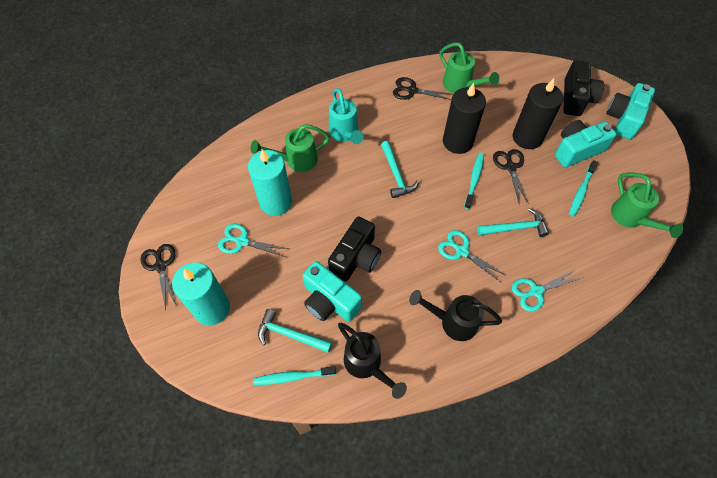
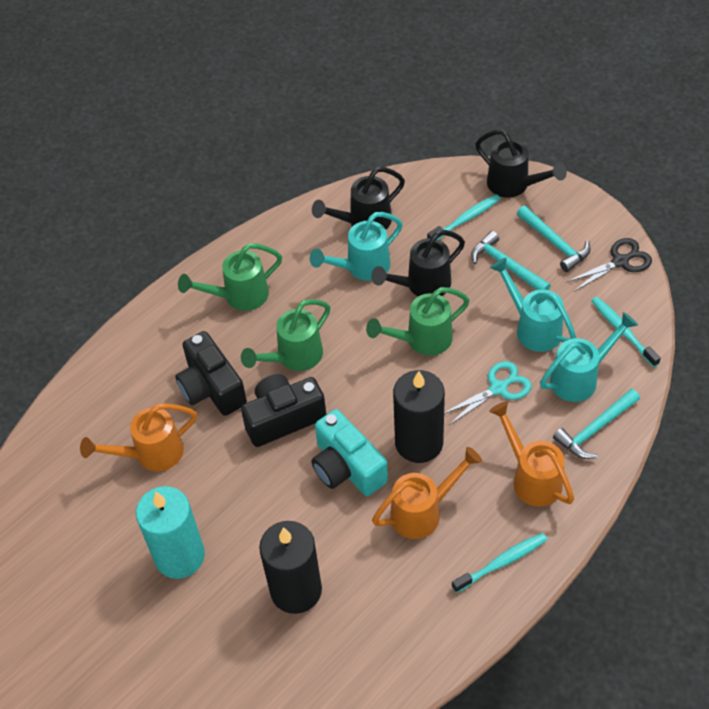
black scissors: [141,244,176,310] [393,77,452,100] [493,149,529,205] = 3 -> [566,238,652,291] = 1
black watering can: [338,323,407,399] [409,290,502,341] = 2 -> [312,167,405,229] [371,230,465,297] [475,130,567,198] = 3
orange watering can: none = 0 -> [80,403,197,472] [372,447,482,539] [489,401,574,507] = 3
turquoise camera: [302,261,362,322] [555,120,617,168] [606,83,655,139] = 3 -> [311,409,388,496] = 1
turquoise candle: [172,262,230,326] [248,149,292,216] = 2 -> [136,486,205,579] = 1
turquoise scissors: [218,224,289,257] [438,230,505,282] [512,269,581,311] = 3 -> [444,361,532,425] = 1
turquoise watering can: [329,88,364,144] = 1 -> [310,212,403,281] [490,258,576,352] [540,312,638,402] = 3

